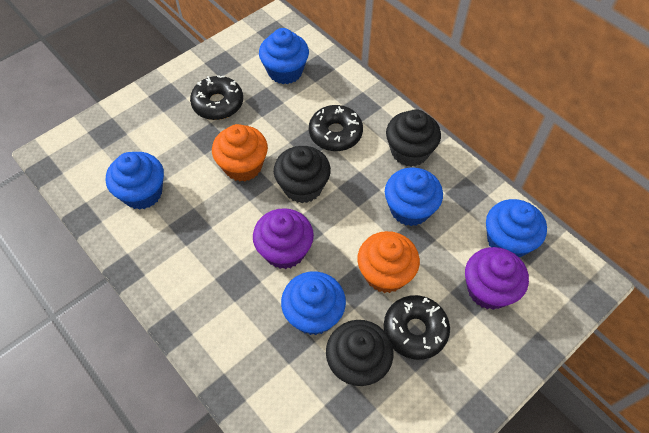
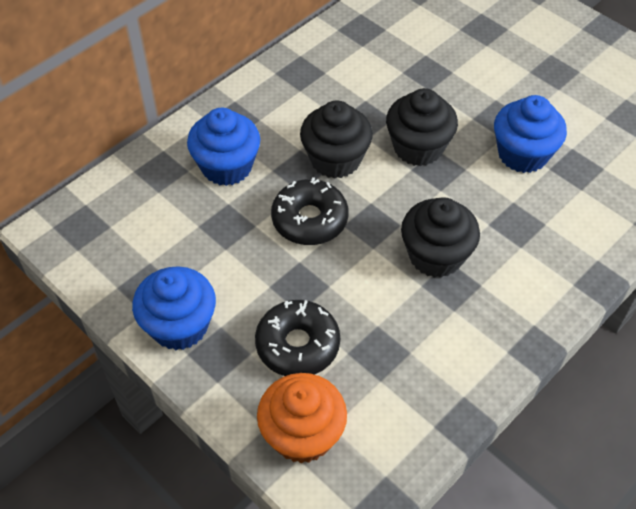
black donut: [190,75,243,120] [309,105,363,151] [384,295,450,360] = 3 -> [255,300,340,376] [271,177,348,245] = 2
blue cupcake: [106,152,164,210] [259,28,309,84] [281,271,346,335] [385,167,443,226] [486,199,547,257] = 5 -> [132,266,216,350] [187,108,260,186] [494,95,567,173] = 3
orange cupcake: [212,124,268,182] [357,231,420,293] = 2 -> [257,373,347,463] = 1
purple cupcake: [253,208,314,269] [465,247,529,310] = 2 -> none = 0

